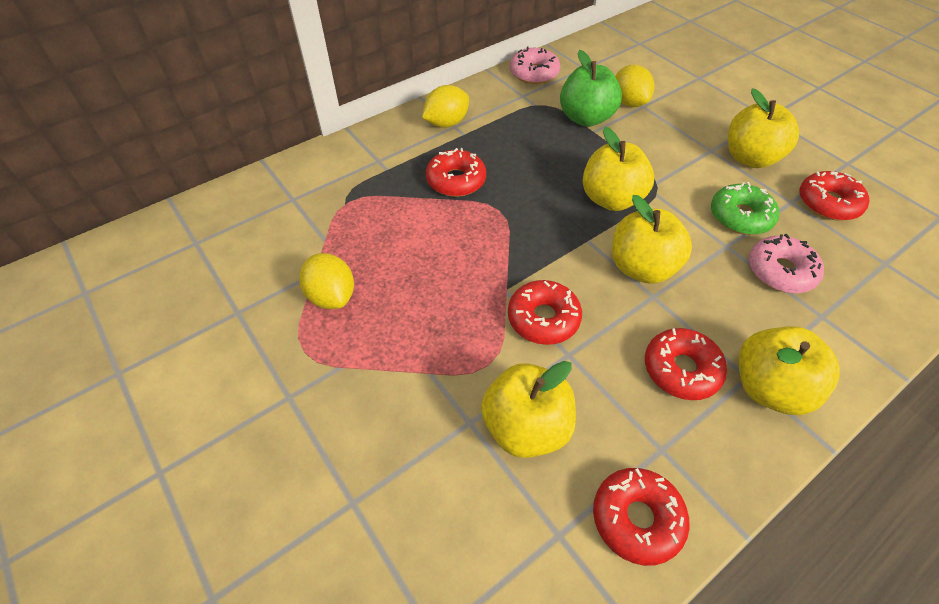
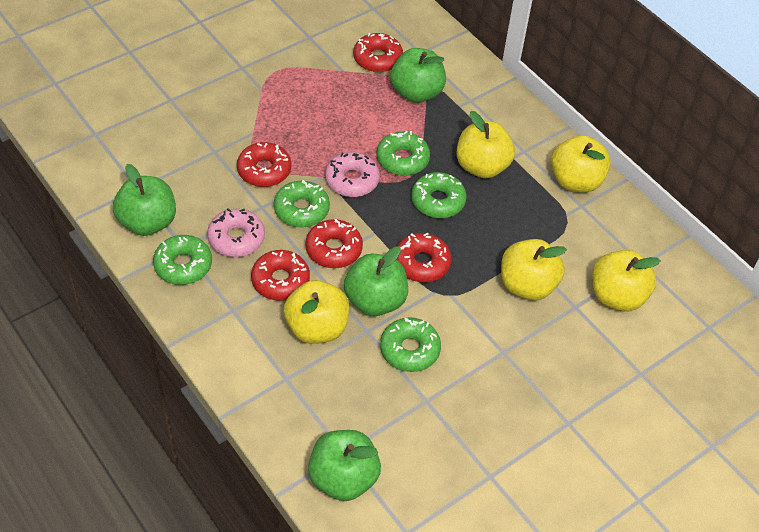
green apple: [560,50,622,127] = 1 -> [113,164,176,236] [308,430,381,501] [344,246,408,316] [390,48,446,103] = 4
green donut: [711,182,779,235] = 1 -> [153,235,212,285] [274,180,330,227] [376,131,430,176] [380,317,441,372] [411,172,467,218] = 5
yellow lemon: [299,253,354,309] [422,85,469,128] [615,65,654,107] = 3 -> none = 0

